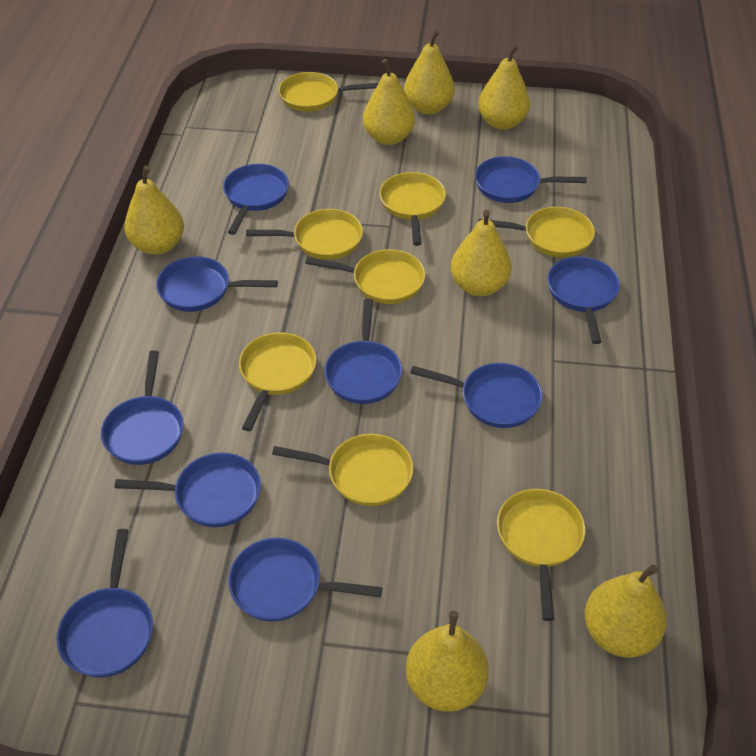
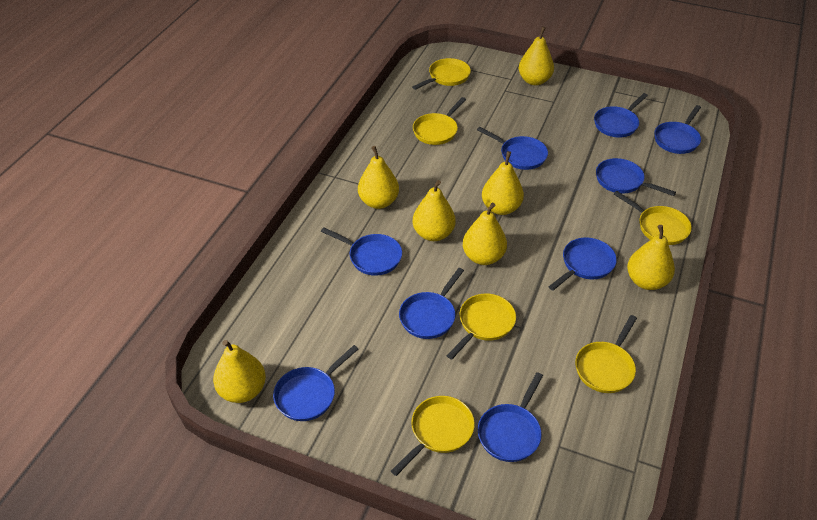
blue pan: [57,529,153,678] [101,350,183,465] [114,453,261,527] [156,256,278,312] [223,164,289,235] [228,538,382,622] [324,299,402,404] [410,363,542,428] [475,156,587,203] [547,256,620,344] = 10 -> [273,345,358,421] [321,227,402,276] [399,268,464,339] [477,127,548,170] [478,372,543,462] [548,238,617,291] [594,93,648,138] [596,158,676,196] [654,105,701,154] = 9
yellow pan: [239,332,316,431] [246,209,363,260] [272,434,413,506] [279,72,379,112] [305,249,425,304] [379,172,446,246] [479,207,595,257] [497,489,585,621] = 8 -> [391,396,475,476] [412,58,471,90] [413,97,466,145] [447,294,516,360] [575,315,637,393] [614,191,692,245] = 6

